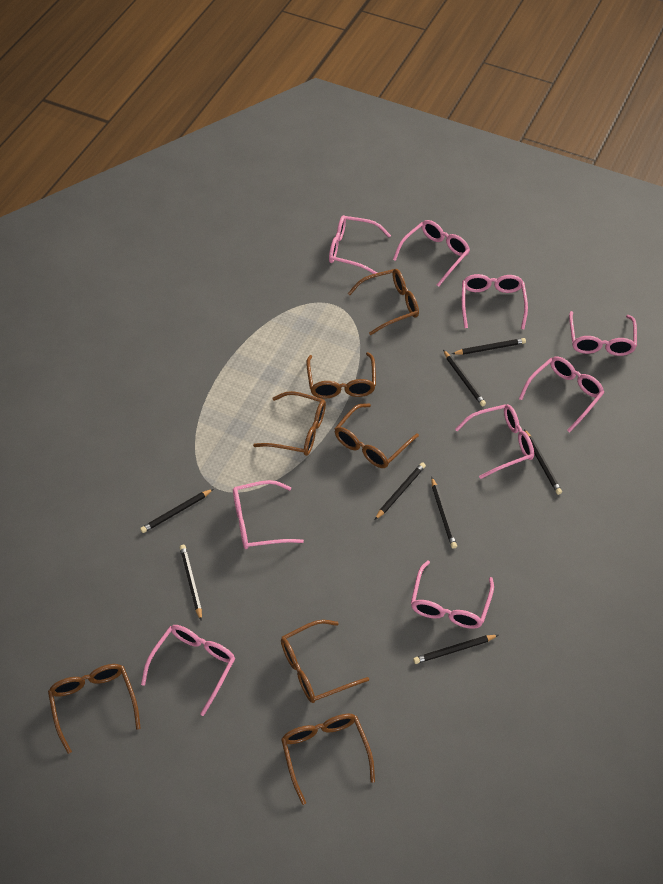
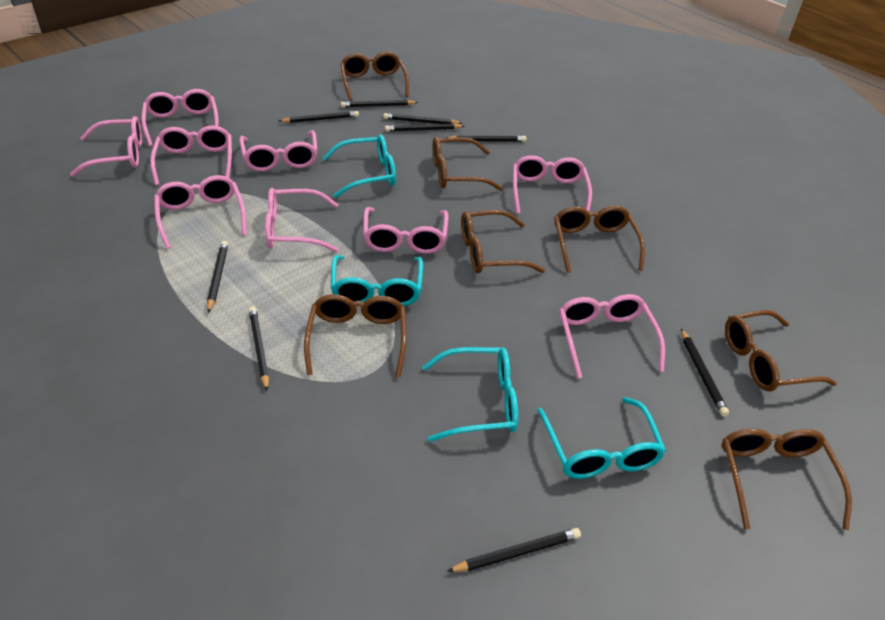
black pencil: [140,489,213,533] [180,545,202,621] [375,462,426,520] [413,635,498,664] [431,477,457,549] [443,350,486,406] [452,338,526,355] [524,429,562,495] = 8 -> [207,241,228,313] [249,307,269,391] [279,111,359,123] [341,100,418,108] [383,113,462,124] [385,124,464,132] [447,135,526,142] [447,528,581,572] [681,329,729,416] = 9
turquoise glasses: none = 0 -> [323,134,396,198] [331,255,423,306] [422,347,518,442] [537,397,666,479] = 4

